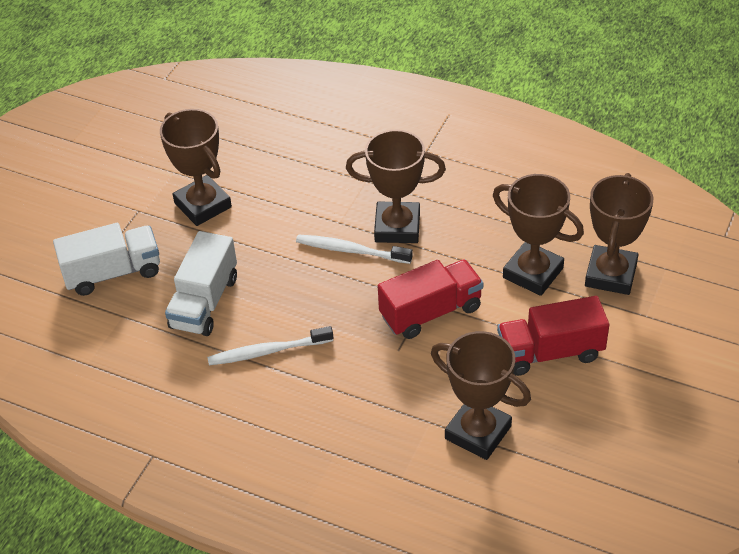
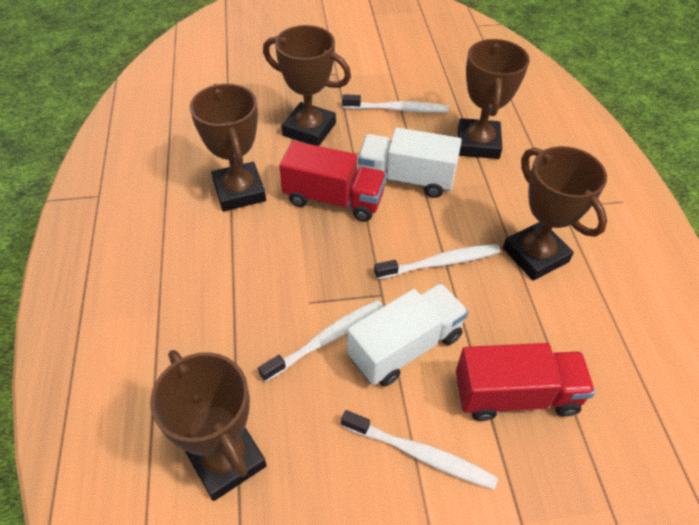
white toothbrush: [207,326,333,365] [296,235,413,264] = 2 -> [258,300,383,382] [341,410,498,490] [342,94,449,113] [374,244,500,279] = 4

